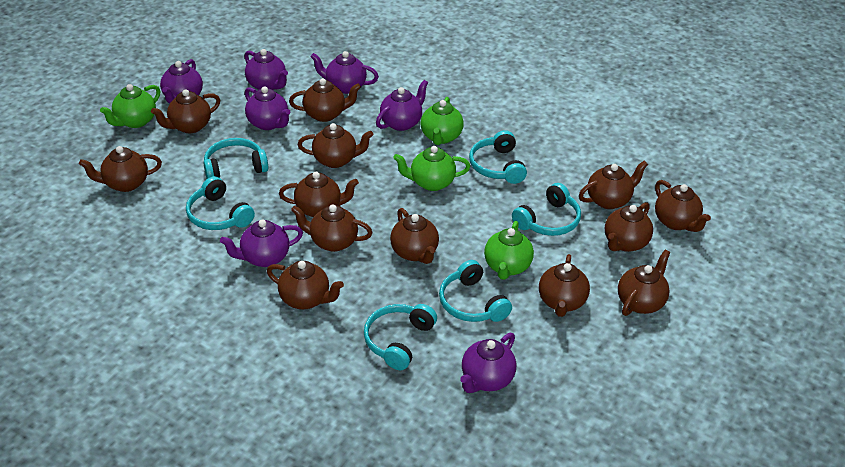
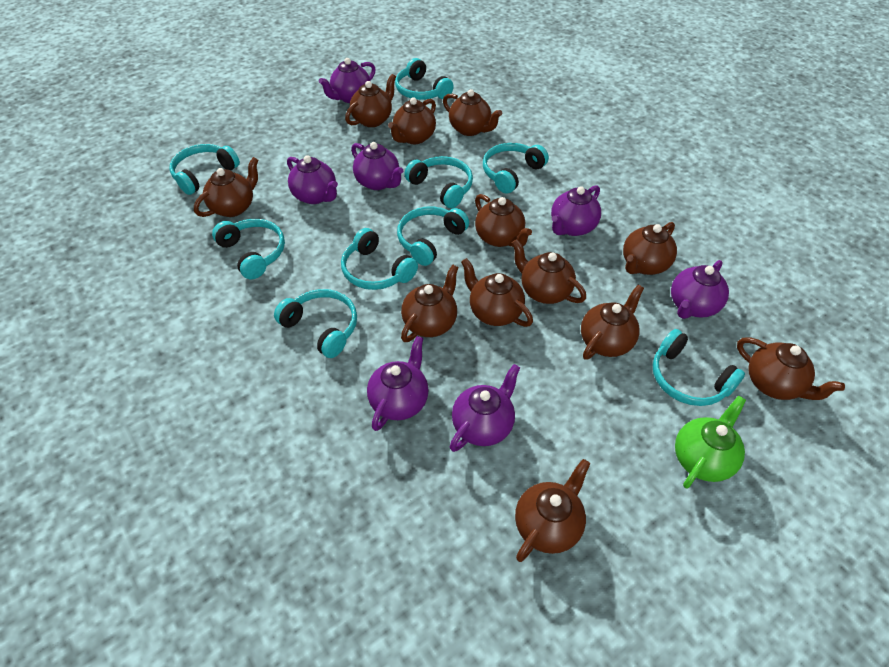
brown teapot: [79,146,162,192] [151,89,220,133] [267,261,344,309] [279,172,359,217] [289,78,361,122] [291,204,373,252] [298,123,373,168] [390,208,439,264] [539,254,590,317] [579,161,648,209] [605,202,653,252] [618,250,670,316] [655,180,711,232] = 13 -> [194,157,259,217] [345,74,396,127] [388,97,436,144] [401,264,459,342] [443,89,502,136] [461,258,533,327] [475,194,532,247] [512,239,586,304] [515,459,590,562] [581,285,644,360] [623,222,677,275] [737,337,845,400] = 12
green teapot: [100,84,160,128] [393,146,470,191] [421,97,464,145] [484,221,534,280] = 4 -> [675,395,746,488] = 1
turquoise headphones: [186,176,255,230] [204,138,268,179] [364,304,437,370] [439,260,512,322] [469,130,527,184] [512,183,581,236] = 6 -> [169,144,240,195] [212,219,285,280] [274,289,357,358] [341,228,418,290] [395,58,454,100] [397,207,469,266] [404,156,473,208] [483,143,549,194] [653,329,745,406] = 9

